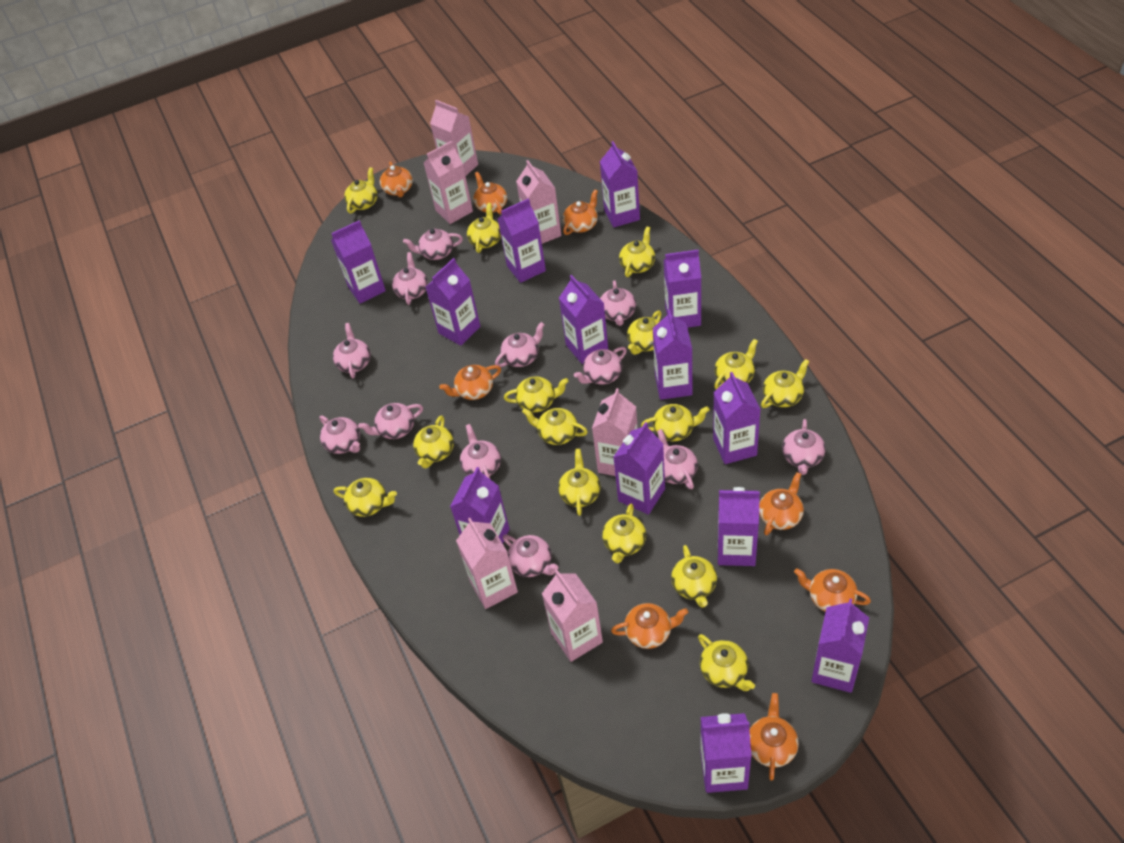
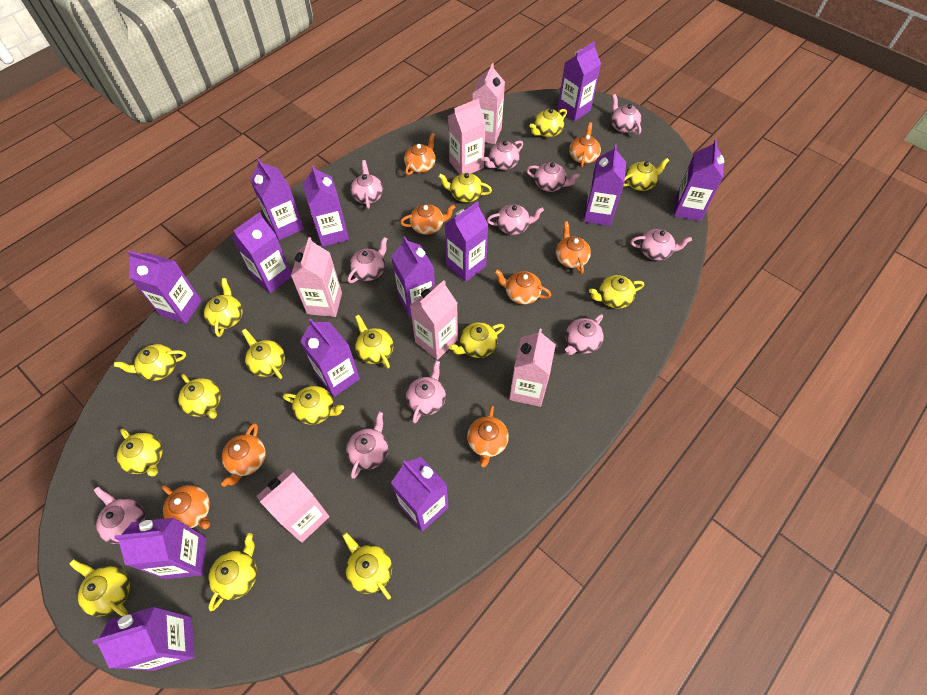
pink teapot: [319,416,360,454] [333,323,371,379] [358,403,423,439] [392,252,428,305] [403,229,463,260] [460,424,501,479] [495,322,545,367] [503,535,559,577] [574,347,627,384] [600,280,636,326] [657,429,698,489] [782,419,826,475] = 12 -> [94,487,145,544] [346,411,388,479] [348,237,387,283] [350,160,383,209] [406,360,446,423] [483,141,523,170] [487,204,544,235] [526,162,580,192] [565,314,604,355] [611,94,642,135] [630,229,692,260] = 11

